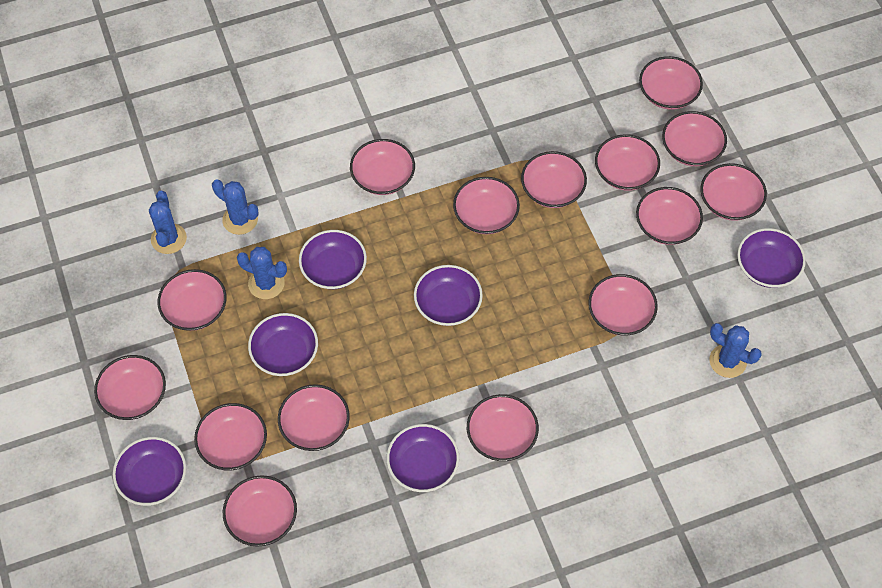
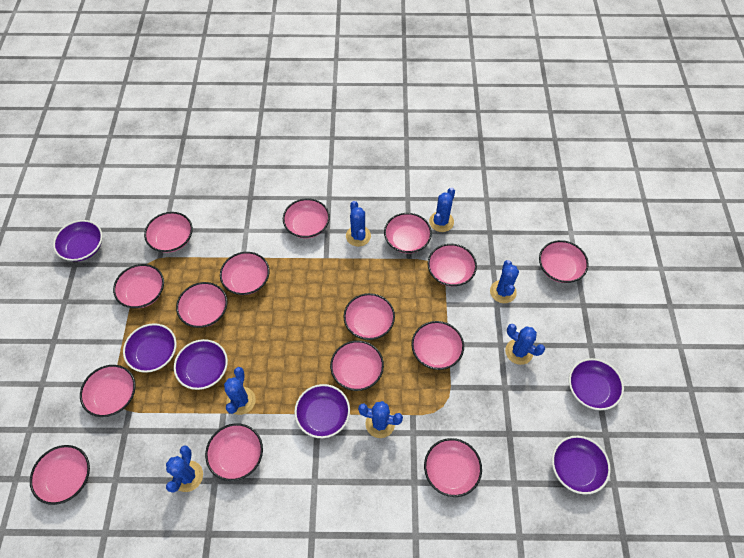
blue cactus: [149,191,187,254] [212,179,258,235] [237,247,287,299] [709,323,762,378] = 4 -> [166,445,203,493] [224,367,256,415] [346,201,371,247] [358,401,403,438] [429,188,455,232] [490,260,519,303] [505,324,545,365] = 7

